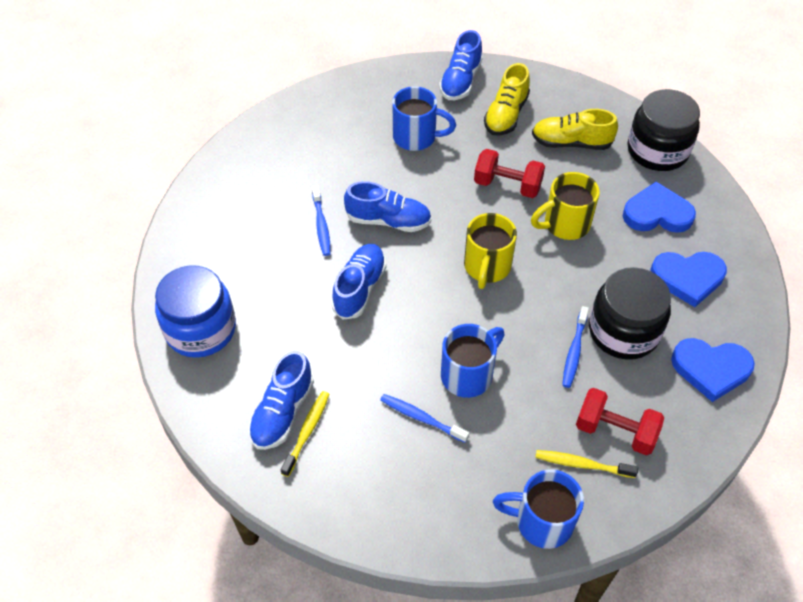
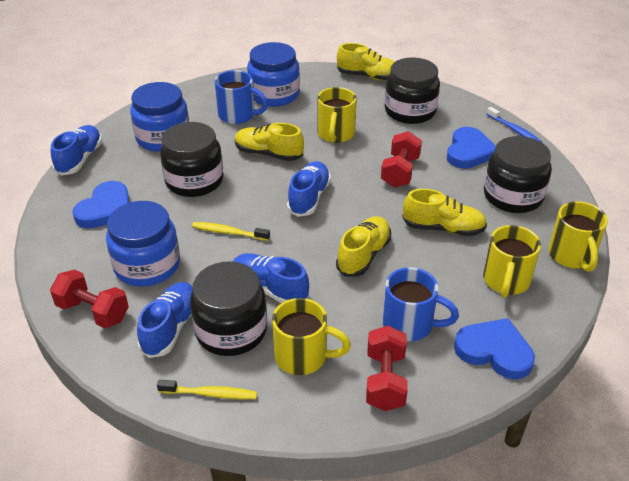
black jar: [589,267,671,360] [628,89,700,171] = 2 -> [160,122,223,197] [190,261,267,356] [385,57,440,124] [484,136,552,213] = 4
blue jar: [155,265,236,358] = 1 -> [106,201,180,287] [130,82,189,152] [247,42,300,107] = 3
blue mug: [392,86,456,151] [441,324,505,398] [493,469,584,549] = 3 -> [215,70,268,124] [382,267,459,341] = 2
blue toothbrush: [312,186,331,256] [380,394,469,443] [562,306,589,388] = 3 -> [487,107,542,142] = 1
red dumbbell: [474,149,545,198] [576,388,664,455] = 2 -> [50,269,129,328] [366,326,408,411] [381,131,422,188] = 3
yellow mug: [464,213,517,289] [531,172,600,240] = 2 -> [272,298,351,375] [317,87,357,143] [483,225,541,298] [549,201,608,272] = 4
yellow shoe: [484,63,530,136] [532,109,618,150] = 2 -> [235,123,304,161] [336,216,391,277] [337,43,394,81] [402,189,487,236] = 4

